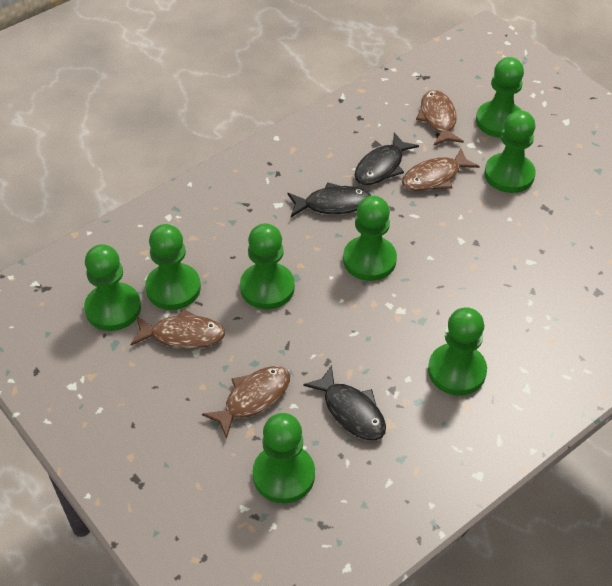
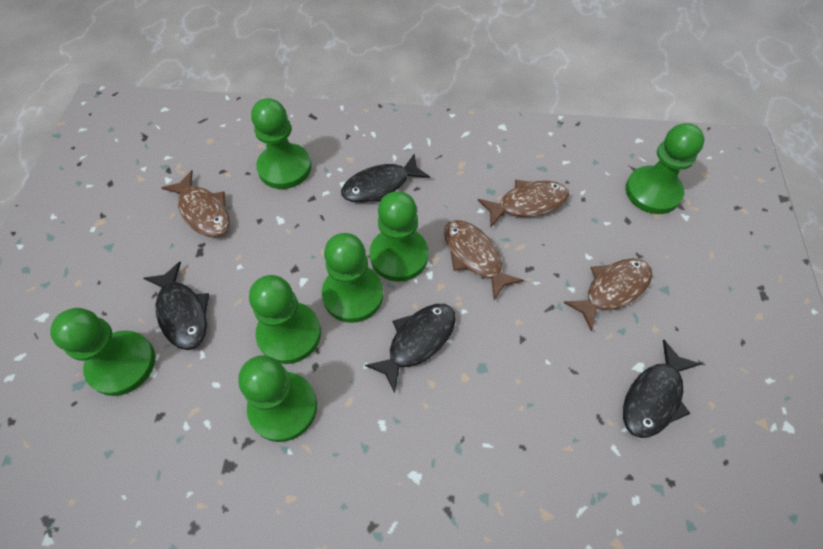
black fish: [288,182,371,217] [303,365,386,440] [355,133,419,185] = 3 -> [144,262,209,350] [341,153,430,202] [365,304,456,393] [623,340,701,438] = 4
green pawn: [84,244,141,331] [145,224,201,310] [240,223,295,309] [252,413,315,503] [343,196,397,281] [428,307,487,396] [476,57,524,138] [484,110,536,193] = 8 -> [50,308,155,396] [238,355,317,442] [249,275,321,364] [251,98,311,189] [322,233,384,323] [370,191,429,282] [625,123,704,214] = 7

